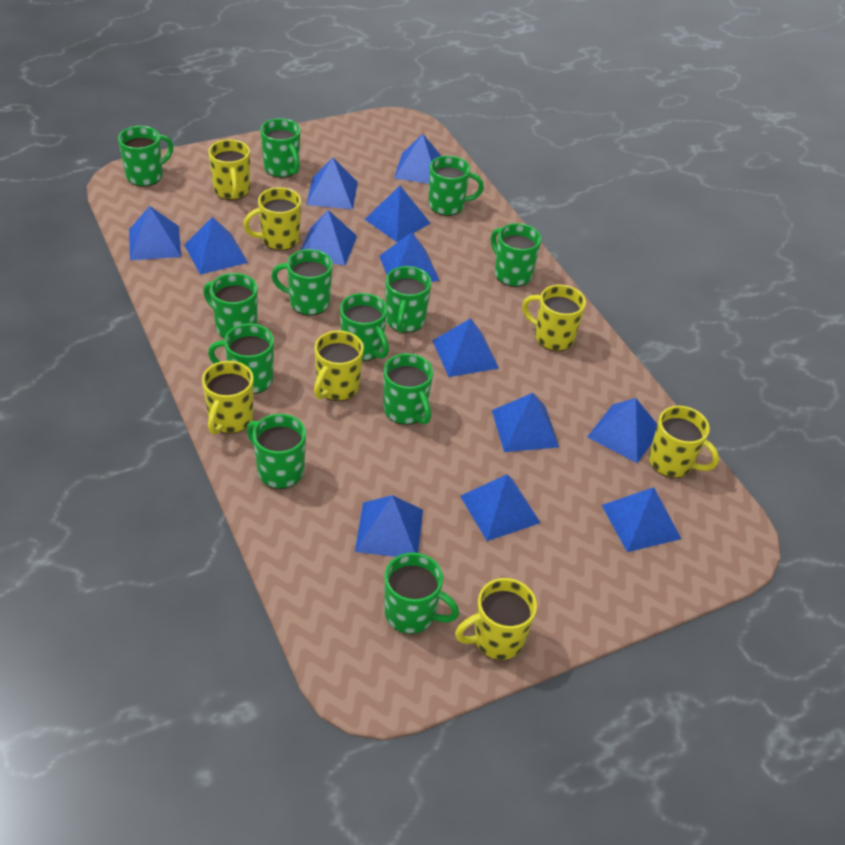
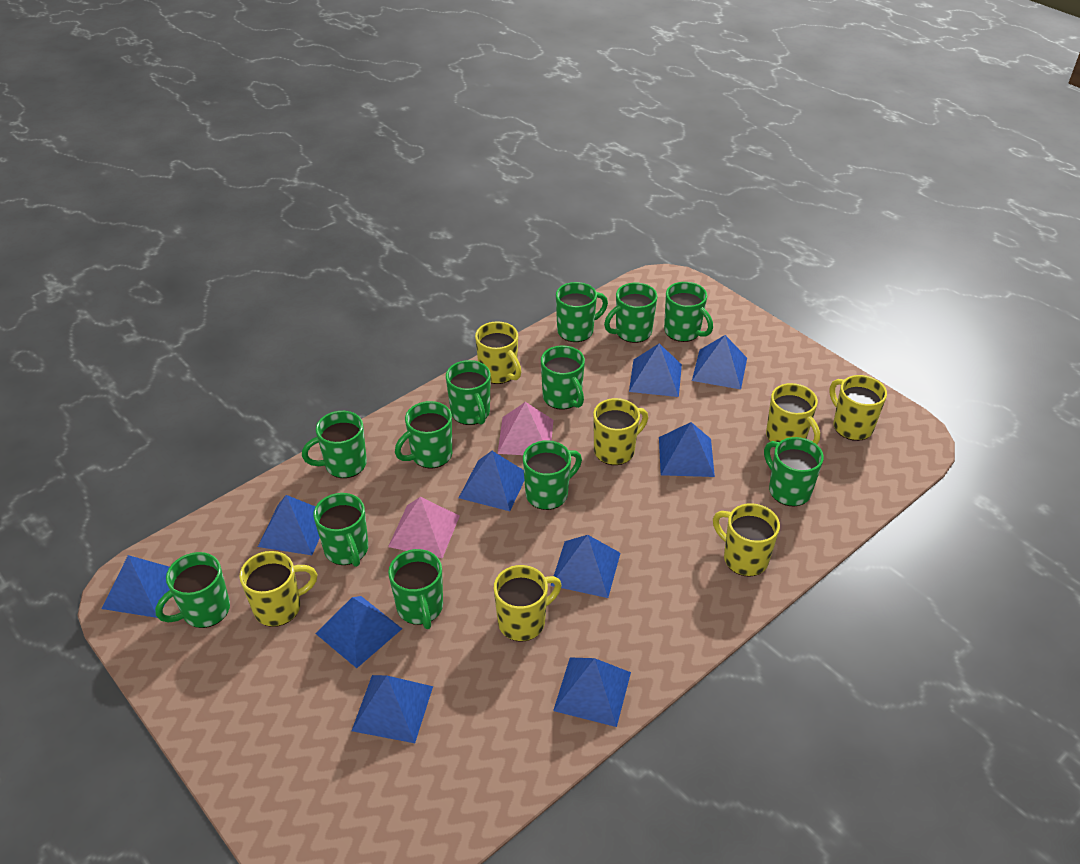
blue pyramid: [129,206,181,260] [184,217,248,275] [301,210,357,266] [306,157,358,209] [355,495,423,557] [365,186,431,242] [379,232,440,282] [394,134,441,184] [432,318,499,377] [460,474,540,541] [492,393,559,452] [587,398,657,463] [602,487,681,552] = 13 -> [102,555,170,618] [258,495,320,555] [315,596,402,668] [352,675,433,743] [459,451,524,511] [550,535,620,598] [553,658,631,727] [629,344,682,397] [659,422,715,477] [692,335,747,389] = 10
pink pyramid: none = 0 -> [388,497,460,558] [497,402,553,455] = 2

